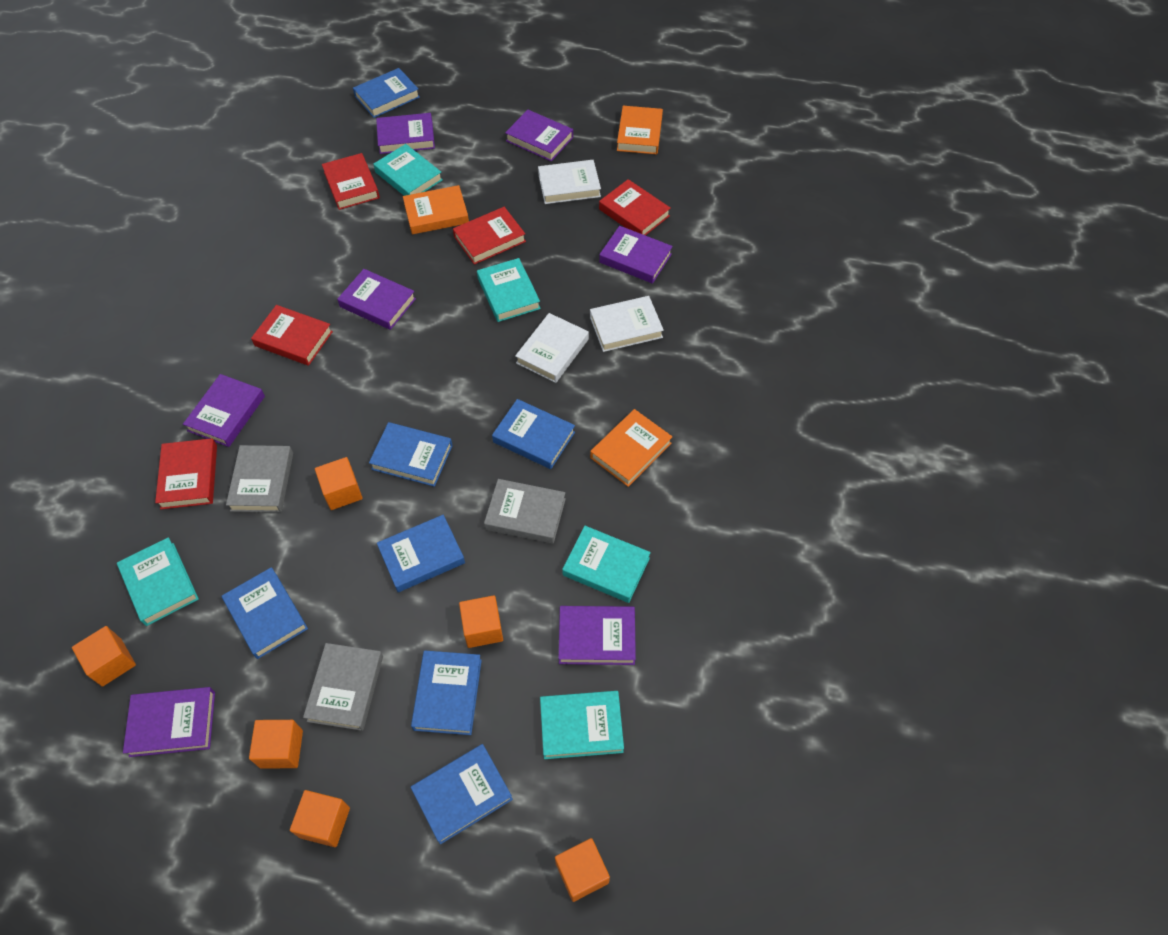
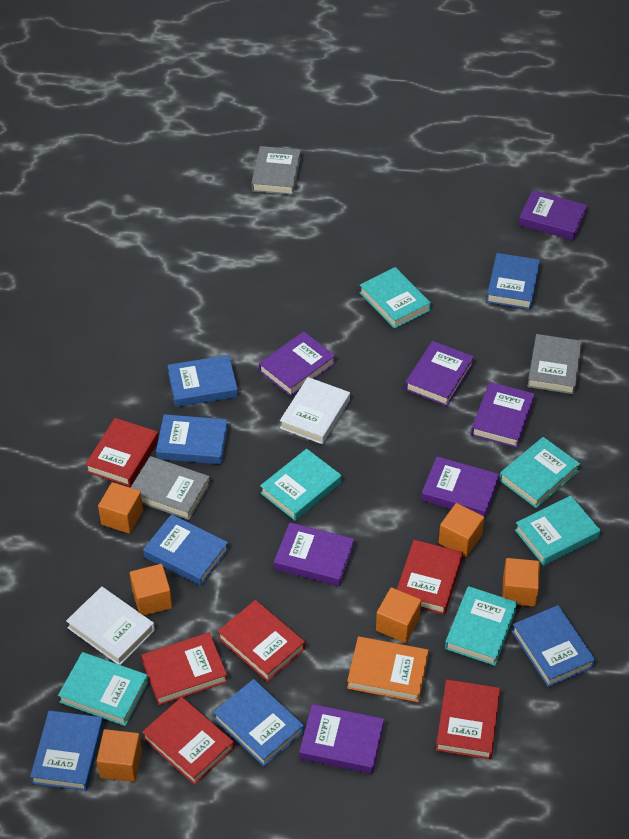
orange book: [403,185,469,234] [590,409,672,487] [617,106,663,154] = 3 -> [347,636,429,702] = 1
red book: [155,438,217,509] [251,305,333,366] [322,153,380,210] [453,207,526,265] [599,179,671,236] = 5 -> [85,418,159,487] [141,632,228,705] [142,697,234,785] [218,600,305,682] [397,540,463,615] [436,679,500,759] = 6
turquoise book: [117,537,199,626] [373,144,443,196] [477,258,541,322] [540,691,624,759] [562,526,651,603] = 5 -> [58,652,148,726] [260,449,342,521] [359,267,431,329] [445,586,518,666] [499,437,580,508] [515,496,600,566] = 6
white book: [515,313,589,383] [538,160,601,204] [590,296,664,352] = 3 -> [66,587,155,665] [280,377,350,444] = 2

